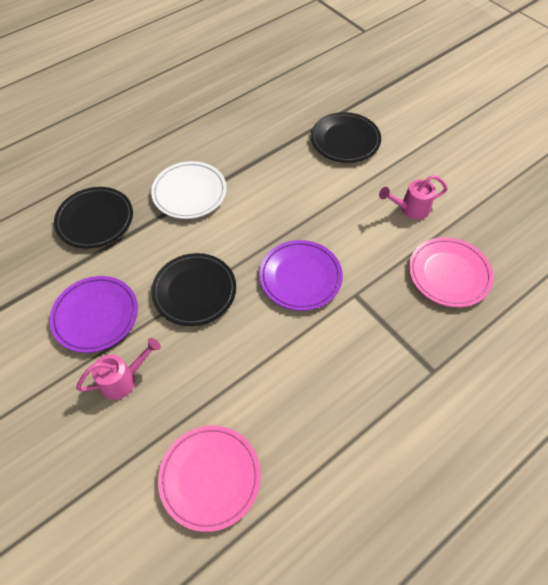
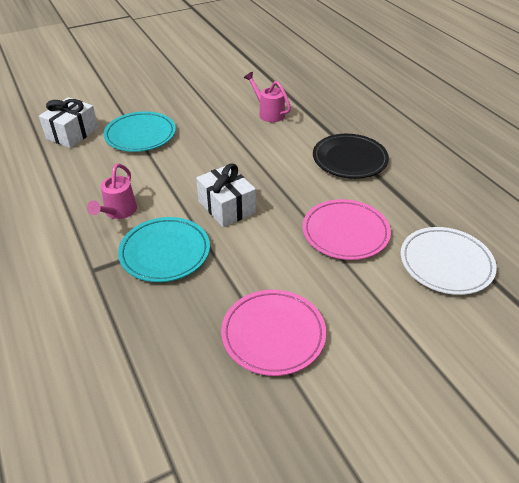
black plate: [54,187,133,248] [151,253,236,326] [311,112,381,163] = 3 -> [313,134,389,179] = 1
purple plate: [49,276,138,353] [259,240,343,311] = 2 -> none = 0
turquoise plate: none = 0 -> [103,111,176,152] [118,217,210,282] = 2
white gift: none = 0 -> [39,97,98,148] [196,163,256,227] = 2

